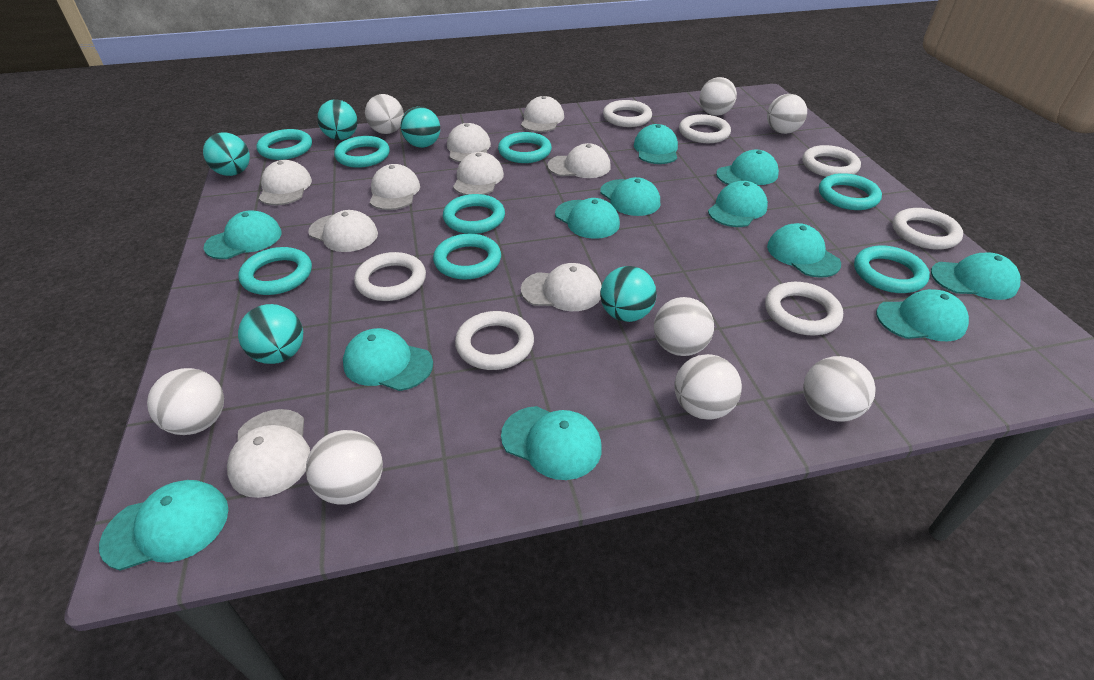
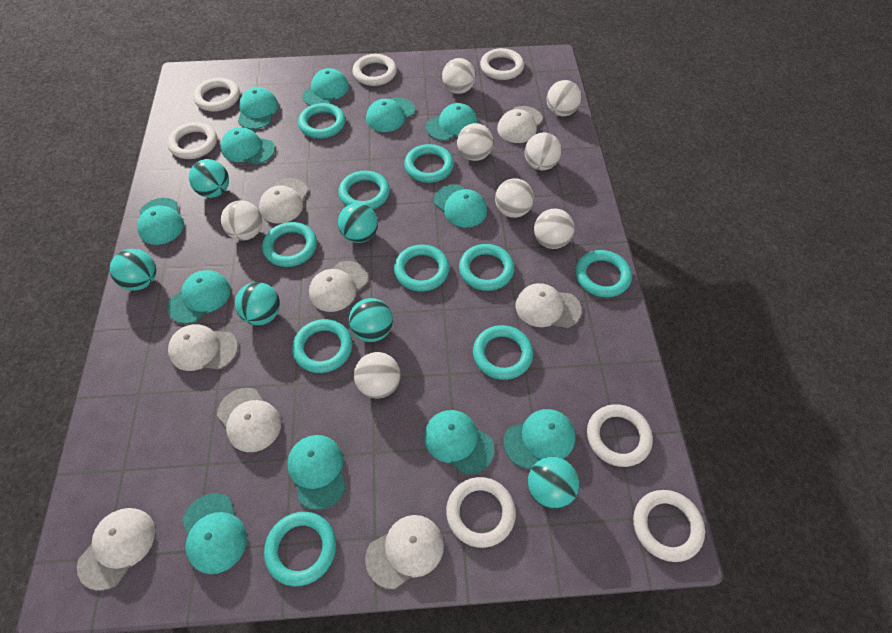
turquoise ball: [203,132,250,176] [238,304,303,364] [317,99,358,140] [401,107,440,148] [600,266,657,322] = 5 -> [110,249,156,291] [189,159,229,198] [235,282,280,326] [338,203,378,243] [349,298,393,342] [528,457,579,509] = 6
turquoise ring: [238,247,312,295] [256,129,312,160] [334,136,390,168] [433,234,501,280] [443,194,505,234] [498,132,552,163] [819,173,882,210] [854,245,930,293] = 8 -> [262,222,317,267] [264,512,336,586] [292,319,353,373] [298,103,345,139] [338,171,390,209] [394,245,449,292] [404,144,454,183] [459,244,514,291] [473,325,533,380] [575,250,632,298] = 10
white cap: [227,409,310,498] [259,160,312,205] [308,210,378,252] [370,164,420,210] [447,123,491,162] [453,152,504,195] [521,96,564,132] [521,263,602,311] [548,143,611,178] = 9 -> [77,508,155,591] [168,324,238,371] [217,388,281,452] [259,178,308,224] [309,261,368,312] [365,515,444,589] [497,106,543,143] [516,283,582,328] = 8

